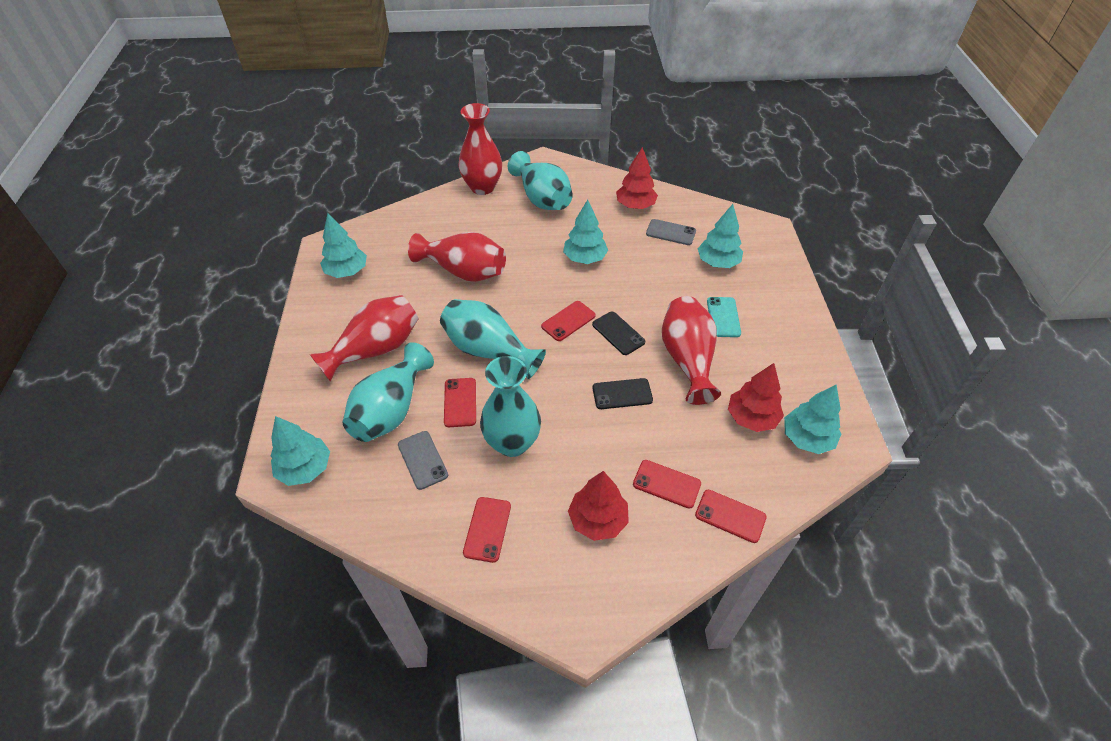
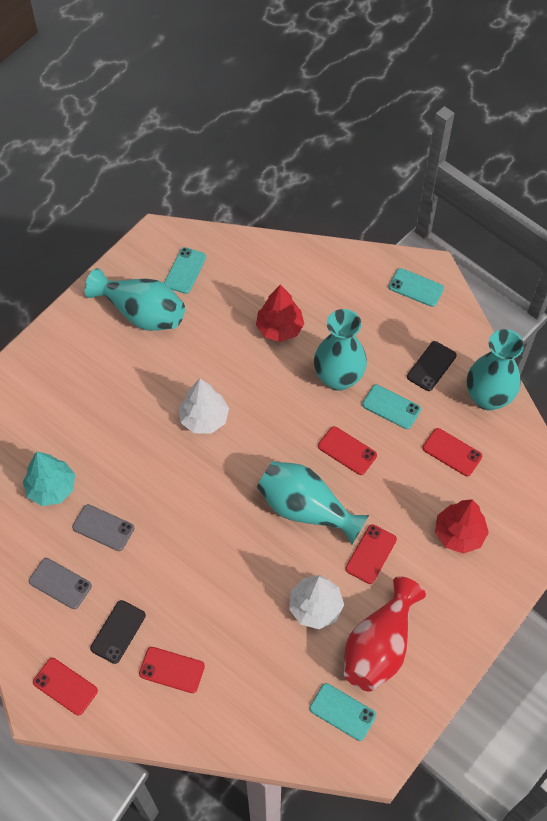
red tree: [568,471,629,541] [616,147,658,209] [728,363,784,432] = 3 -> [256,284,304,342] [435,499,489,554] = 2
red vase: [310,295,418,382] [408,232,506,282] [459,103,502,195] [662,296,721,405] = 4 -> [344,576,426,691] = 1
turquoise phone: [707,297,741,337] = 1 -> [164,247,206,294] [310,683,376,741] [362,385,421,429] [389,268,444,307] = 4
turquoise tree: [271,416,330,486] [320,213,367,278] [563,200,608,264] [698,204,743,268] [784,385,841,454] = 5 -> [23,451,75,506] = 1
white tree: none = 0 -> [179,379,229,434] [289,575,344,629] = 2

